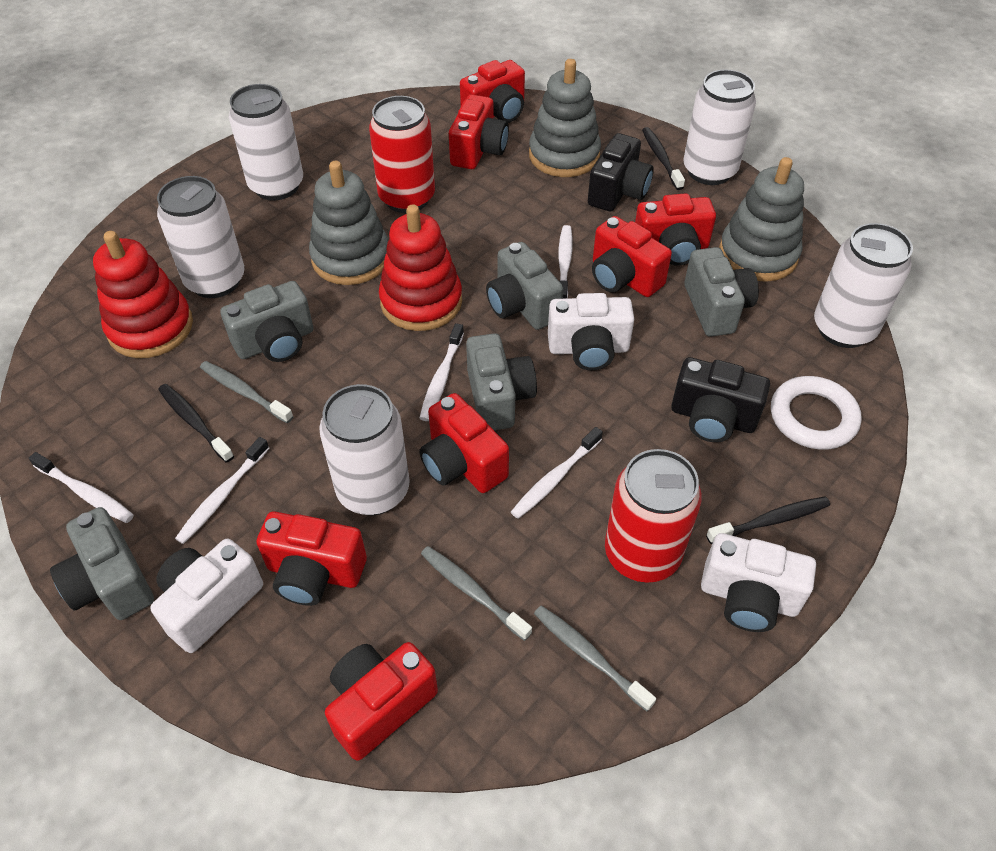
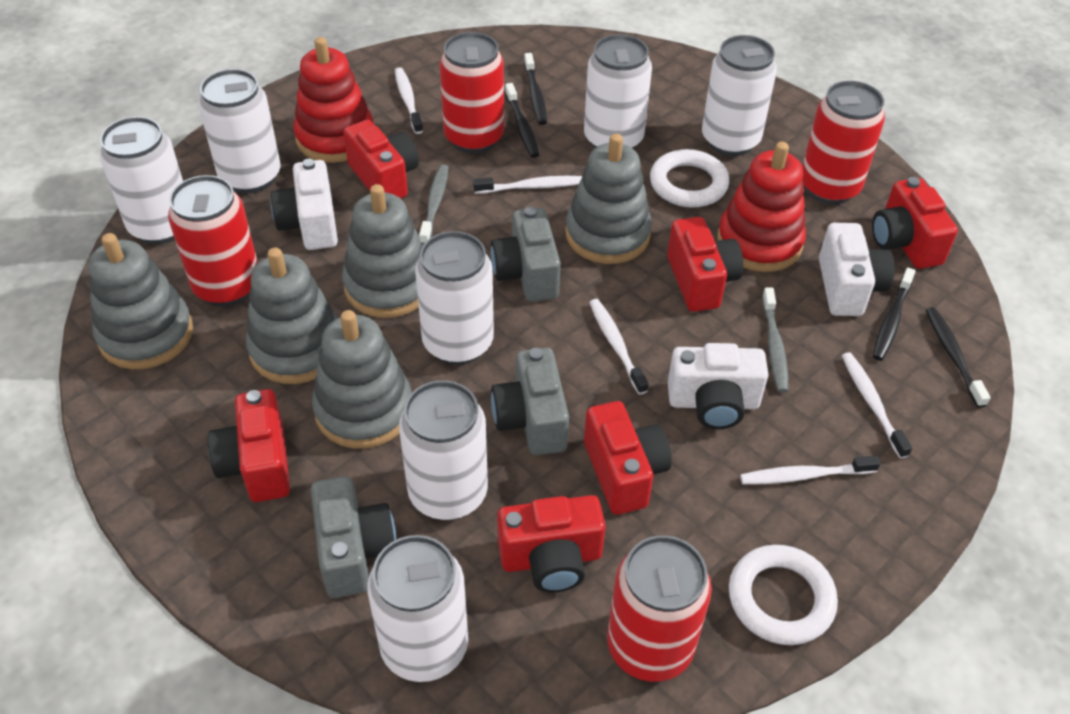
black camera: [588,133,654,211] [671,357,770,442] = 2 -> none = 0
black toothbrush: [158,384,234,463] [642,127,685,190] [706,496,830,544] = 3 -> [505,83,539,158] [524,53,547,125] [873,267,916,361] [926,307,991,408] = 4
grey camera: [50,507,154,620] [220,281,313,362] [466,333,537,430] [486,242,563,330] [684,247,759,337] = 5 -> [311,476,396,598] [491,207,561,302] [491,348,569,456] = 3
grey stacking toy: [309,161,389,285] [529,59,601,177] [719,157,804,282] = 3 -> [88,233,193,369] [246,248,337,384] [312,310,412,448] [342,184,423,318] [565,134,652,264] = 5
grey toothbrush: [200,361,294,423] [421,546,532,641] [534,606,656,711] = 3 -> [419,165,448,245] [762,287,788,393] = 2
red camera: [256,511,367,606] [325,642,438,761] [420,393,509,493] [449,94,509,169] [460,60,525,123] [592,216,672,297] [635,193,716,266] = 7 -> [208,389,290,502] [343,120,419,198] [497,495,606,593] [584,401,672,515] [667,217,743,312] [872,177,958,269] = 6
red can: [369,96,435,213] [605,449,702,583] = 2 -> [168,175,258,306] [440,32,504,153] [607,535,712,682] [802,81,885,204] = 4
white can: [157,176,244,298] [229,84,303,201] [319,384,410,515] [683,69,756,185] [814,223,913,348] = 5 -> [100,116,183,245] [199,69,280,194] [367,535,468,682] [399,380,488,520] [415,231,494,365] [584,34,652,149] [702,35,777,156] = 7
white ring: [771,376,862,450] = 1 -> [650,149,729,208] [729,545,838,645] = 2

